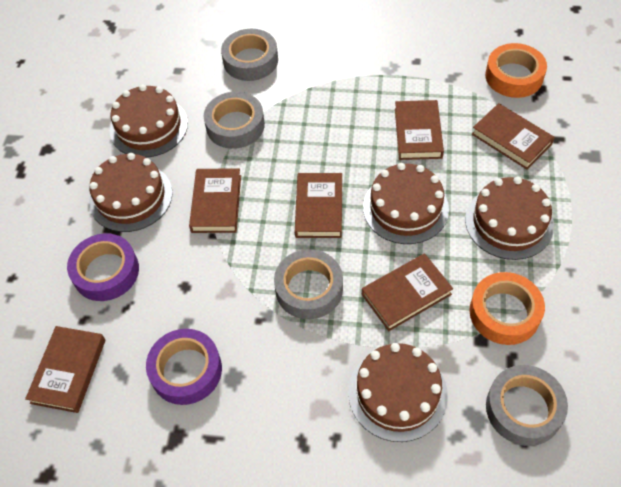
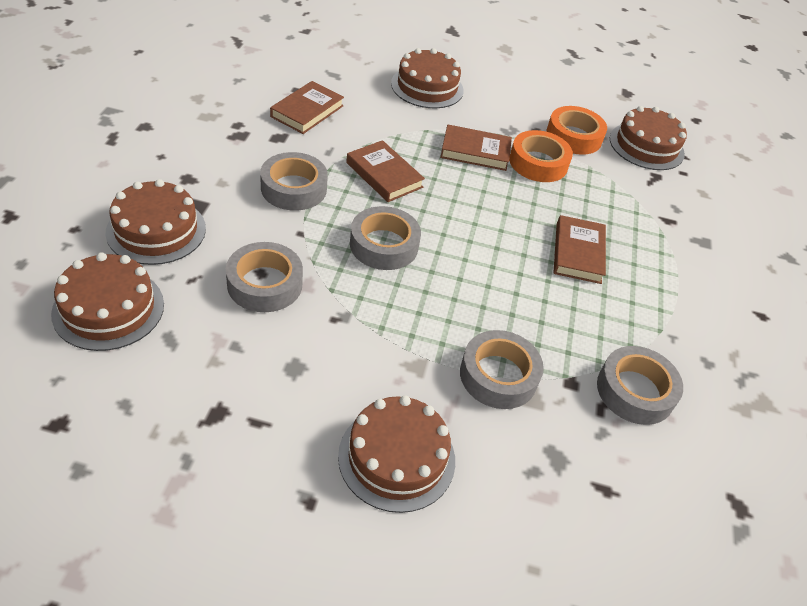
brown book: [25,326,106,413] [189,168,241,233] [295,173,342,238] [362,253,453,331] [395,100,444,160] [472,103,555,170] = 6 -> [270,81,344,134] [346,140,425,202] [440,125,512,171] [553,215,606,284] = 4
grey tape: [204,92,265,149] [221,29,278,81] [274,249,343,319] [486,365,568,446] = 4 -> [226,242,303,312] [260,152,328,211] [350,206,421,270] [460,330,544,409] [597,346,683,425] = 5
purple tape: [67,233,139,301] [146,329,222,405] = 2 -> none = 0

